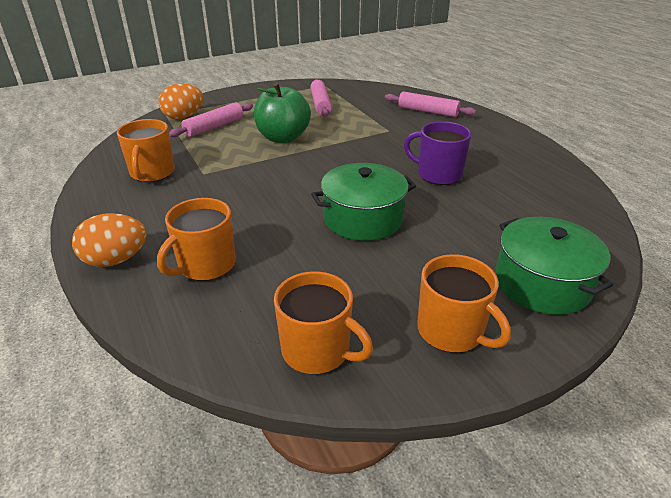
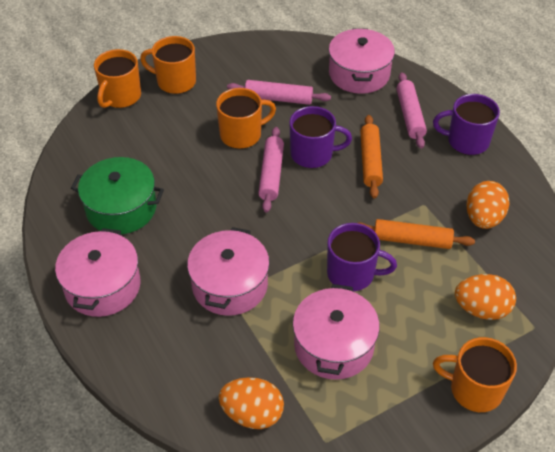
green apple: [254,83,311,143] = 1 -> none = 0
green pot: [311,163,416,241] [495,217,613,315] = 2 -> [71,157,164,234] = 1
orange egg: [72,213,147,267] [158,83,203,119] = 2 -> [219,377,284,429] [455,274,516,320] [466,181,510,229] = 3
orange rolling pin: none = 0 -> [358,219,475,249] [360,115,383,199] = 2
pink pot: none = 0 -> [55,228,141,317] [187,227,270,316] [293,284,380,380] [329,28,395,94] = 4
purple mug: [404,121,471,185] = 1 -> [289,106,352,168] [327,223,397,291] [433,94,500,155] = 3

